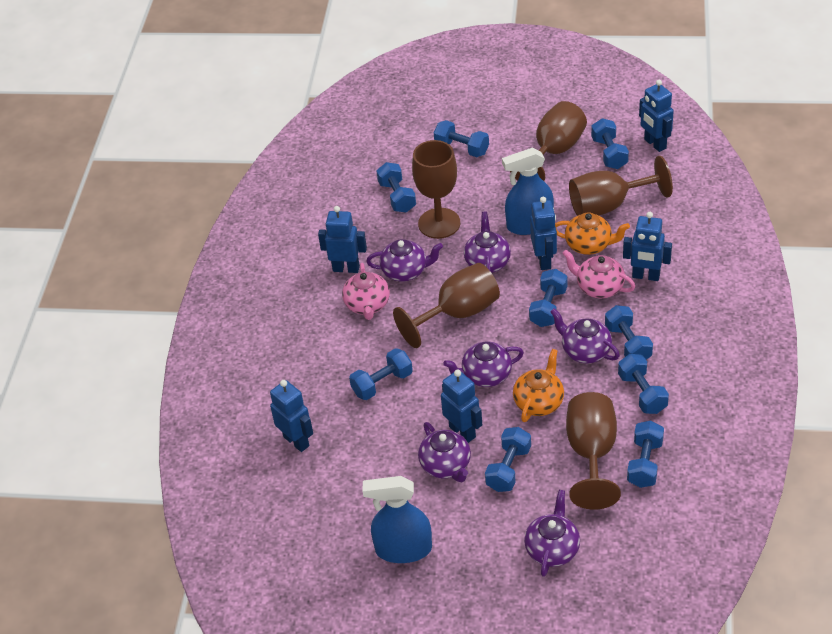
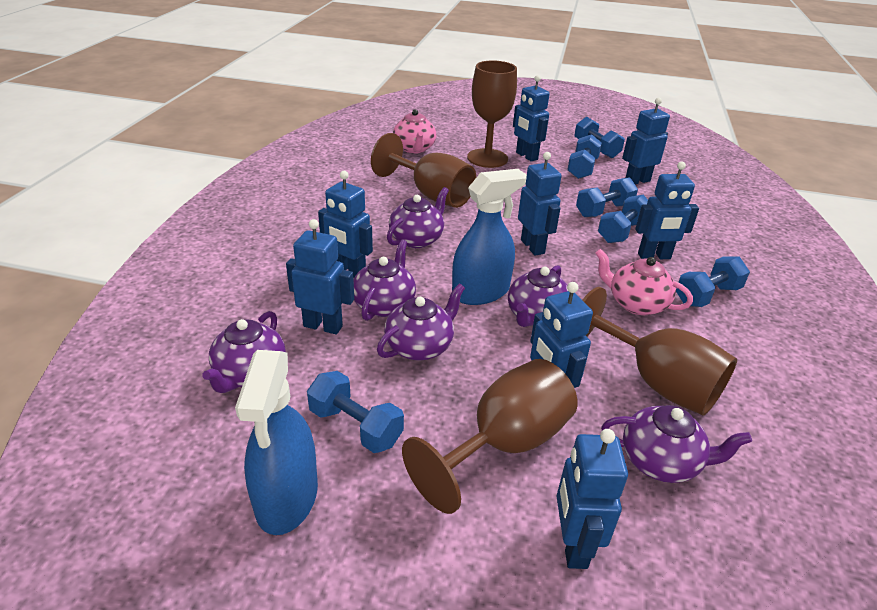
blue dumbbell: [349,348,413,400] [376,162,416,213] [434,120,489,157] [485,427,531,492] [529,269,567,327] [591,118,629,169] [605,305,653,360] [618,354,669,414] [627,421,664,488] = 9 -> [307,371,404,453] [567,134,602,179] [575,117,625,158] [576,177,638,217] [598,195,648,243] [676,257,750,307] = 6
blue robot: [270,380,313,452] [318,206,367,273] [441,370,482,443] [530,197,557,270] [623,212,672,281] [639,80,674,152] = 6 -> [286,219,354,334] [318,171,373,277] [513,75,550,162] [518,152,561,256] [530,282,593,388] [557,429,628,569] [622,98,670,185] [635,161,699,259] = 8
brown goblet: [393,263,500,348] [412,140,460,239] [510,101,587,181] [566,392,621,510] [569,156,673,216] = 5 -> [371,133,476,208] [402,359,578,514] [467,60,517,168] [583,287,737,415] = 4
orange teapot: [513,349,564,422] [555,213,630,255] = 2 -> none = 0

